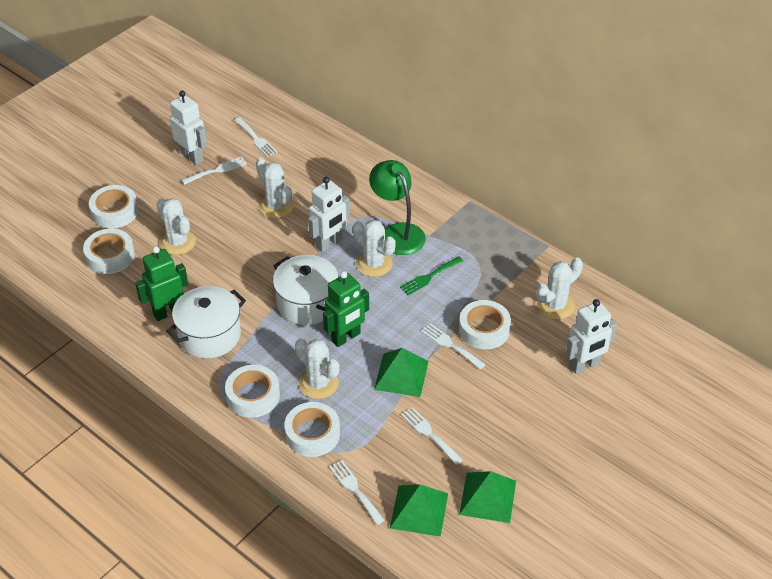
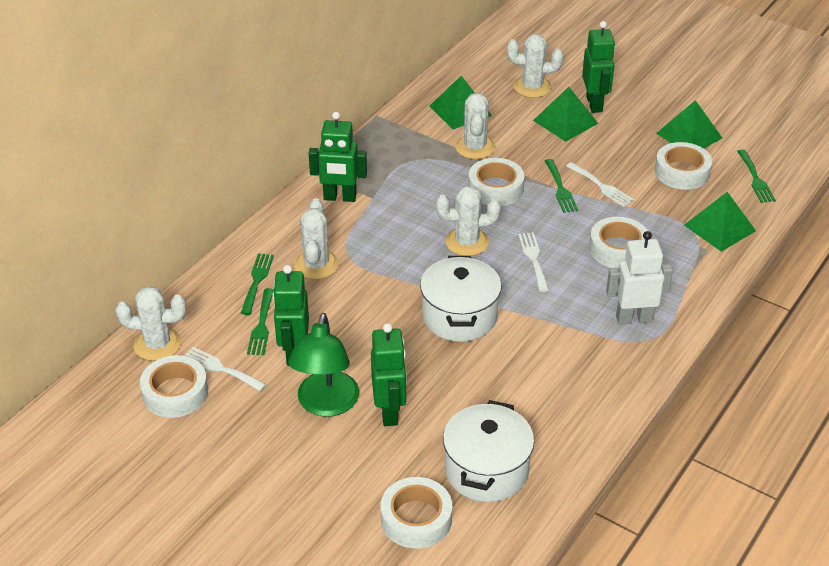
green fork: [400,256,463,295] = 1 -> [241,253,274,315] [247,288,274,355] [545,159,578,213] [737,150,776,203] = 4
green pyramid: [374,348,429,397] [390,485,448,537] [459,471,516,523] = 3 -> [430,75,492,129] [533,87,598,142] [656,100,722,149] [684,192,756,252] = 4
green robot: [135,246,188,321] [323,271,369,347] = 2 -> [273,265,309,366] [309,112,367,202] [371,323,407,426] [582,21,615,113] = 4
white fork: [182,156,247,185] [234,117,277,157] [329,460,385,525] [401,407,463,465] [421,323,486,369] = 5 -> [185,347,266,391] [518,232,549,292] [566,162,634,207] = 3
white robot: [170,91,207,165] [308,177,350,252] [566,299,617,374] = 3 -> [606,231,673,325] = 1

